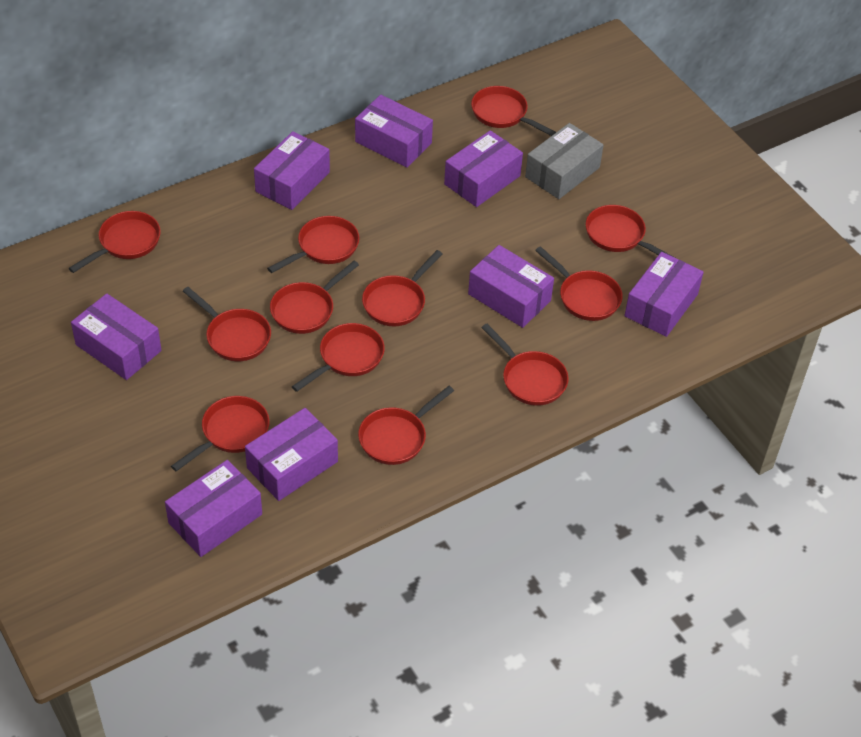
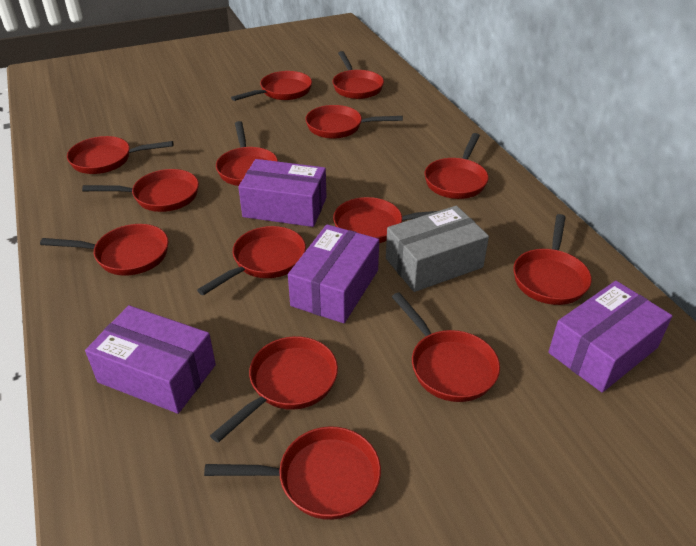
purple box: [71,293,162,380] [165,460,262,557] [245,408,338,501] [254,131,330,210] [355,95,433,168] [444,130,523,207] [468,245,554,328] [624,252,704,337] = 8 -> [85,305,216,414] [238,159,326,227] [288,224,379,323] [548,281,672,393] = 4
red pan: [69,211,161,273] [171,396,270,471] [183,287,271,361] [267,216,359,273] [270,261,359,334] [292,323,385,392] [358,386,454,465] [362,250,442,326] [471,86,556,136] [481,324,569,406] [535,246,623,321] [586,205,675,258] = 12 -> [40,224,169,276] [67,136,174,174] [82,169,199,212] [197,226,306,295] [204,426,381,520] [210,336,338,443] [216,121,278,186] [231,71,312,101] [305,105,403,139] [332,51,384,99] [333,197,437,243] [392,292,500,402] [424,133,488,199] [513,214,592,305] = 14

